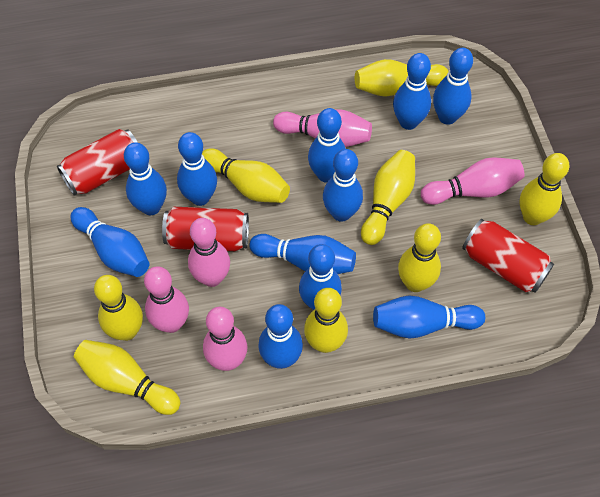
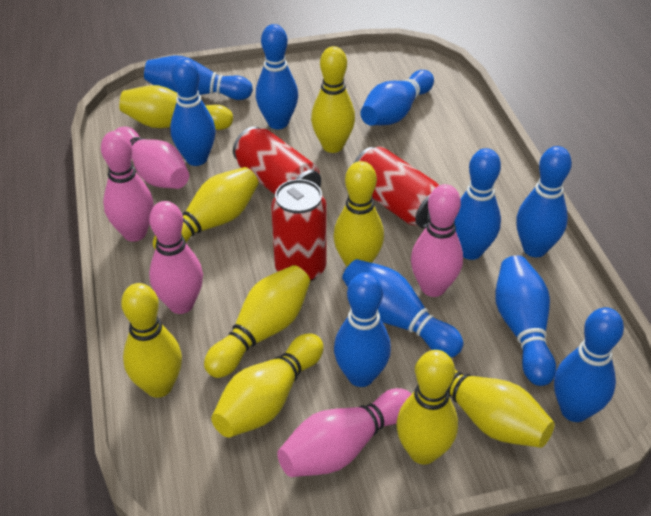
blue bowling pin: [71,207,149,277] [124,142,167,215] [177,132,217,206] [250,234,356,274] [258,304,303,369] [299,244,342,310] [308,108,346,183] [323,149,363,222] [373,296,485,338] [393,53,431,130] [433,48,473,125] = 11 -> [144,56,253,100] [170,59,216,166] [256,24,298,129] [334,273,391,387] [342,259,464,357] [360,70,434,126] [455,148,501,260] [495,255,556,386] [516,146,572,257] [554,307,624,422] = 10
yellow bowling pin: [74,340,181,415] [94,275,143,341] [202,148,290,203] [304,288,348,353] [355,59,449,97] [361,150,415,245] [398,223,441,292] [520,153,569,225] = 8 -> [119,85,233,130] [121,283,182,398] [153,167,259,249] [204,265,310,378] [211,333,324,438] [311,46,355,153] [333,161,384,267] [396,350,458,465] [415,360,555,448] = 9

